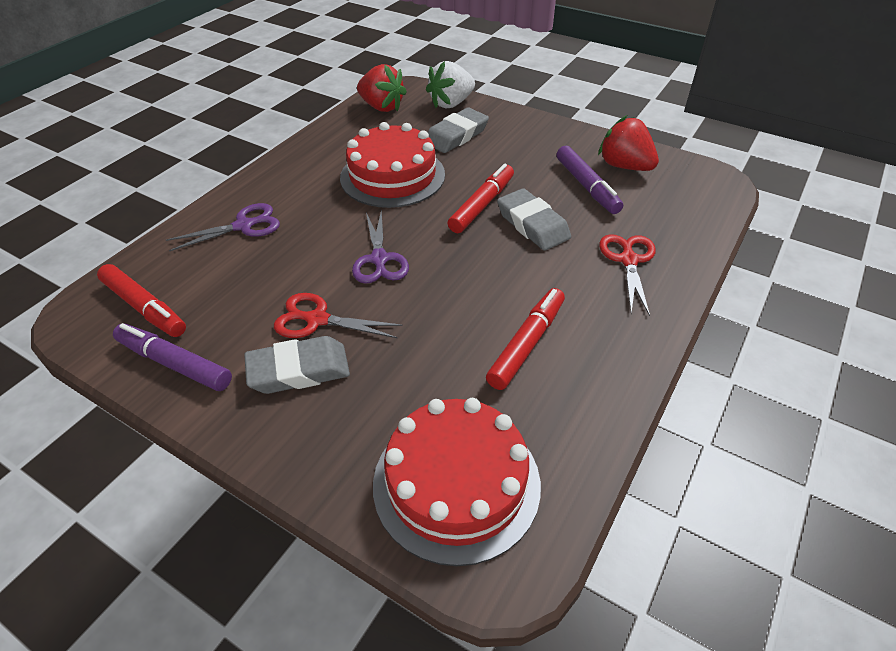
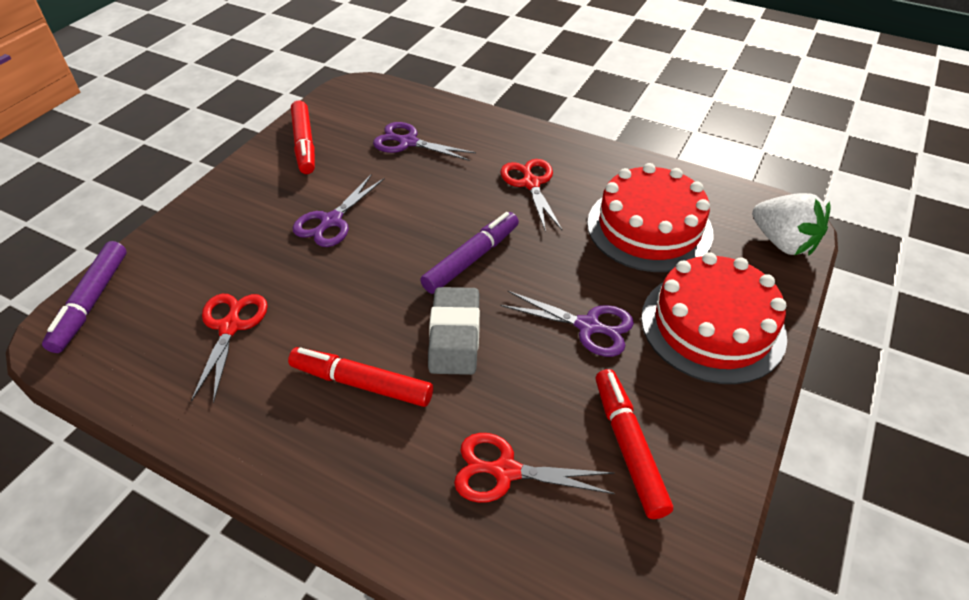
grey eraser: [244,336,350,394] [428,108,489,153] [497,188,571,251] = 3 -> [428,287,480,375] = 1
purple scissors: [166,203,280,251] [352,209,409,284] = 2 -> [293,174,385,247] [373,122,476,161] [500,291,634,357] = 3
red scissors: [274,293,403,338] [599,234,656,316] = 2 -> [191,294,268,403] [454,433,615,503] [500,159,562,232] = 3
red strawberry: [357,64,407,112] [598,115,659,171] = 2 -> none = 0

